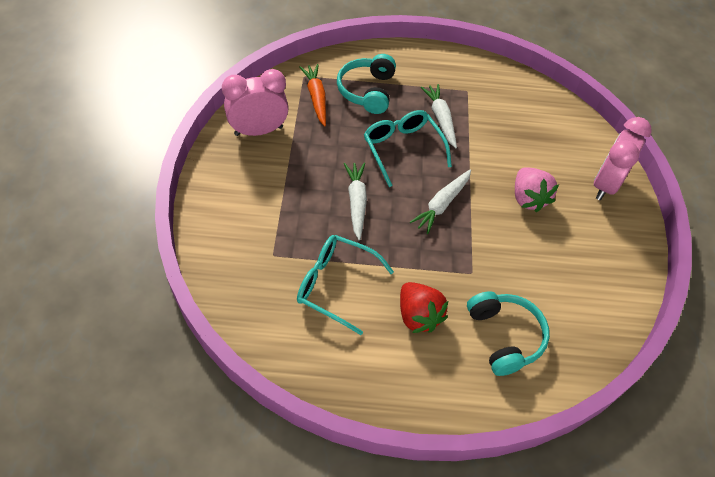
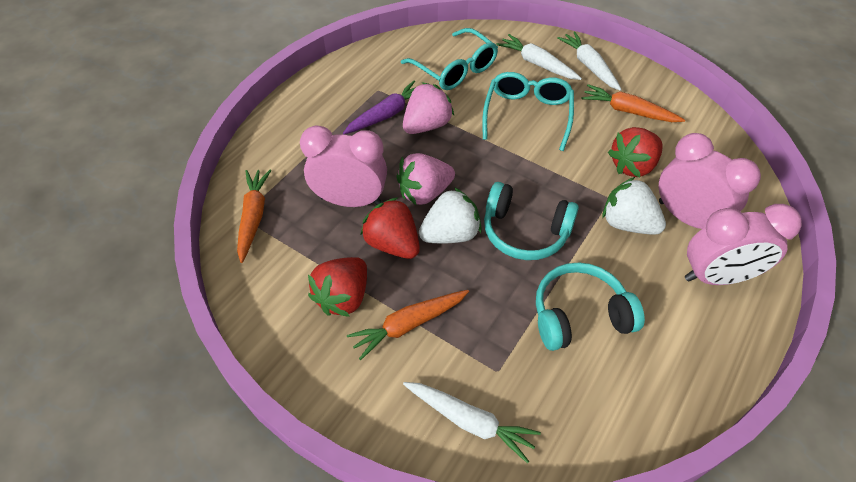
orange carrot: [300,64,326,126] = 1 -> [237,170,272,263] [347,290,469,360] [582,84,685,122] = 3
pink clock: [222,69,289,136] [594,117,652,200] = 2 -> [300,125,387,207] [659,133,761,229] [685,204,802,285] = 3
pink strawberry: [515,168,559,212] = 1 -> [396,153,455,206] [403,82,454,134] = 2
purple carrot: none = 0 -> [343,80,416,134] = 1
red strawberry: [400,282,448,333] = 1 -> [308,257,367,317] [361,197,420,259] [608,127,663,177] = 3
white strawberry: none = 0 -> [419,187,482,243] [602,177,666,235] = 2

